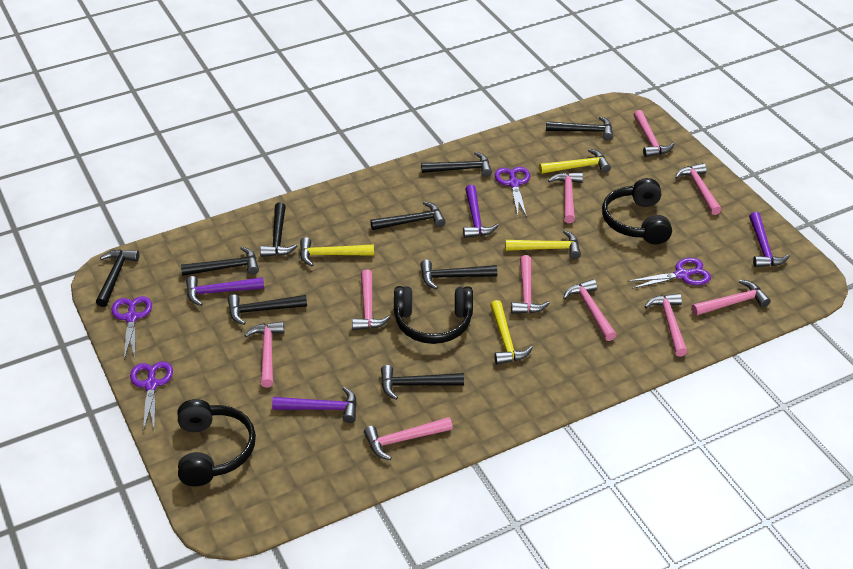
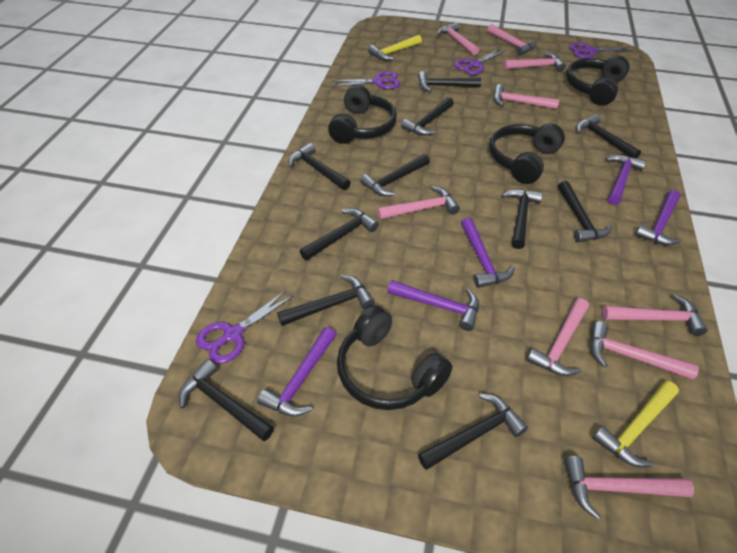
black hammer: [96,249,140,307] [181,247,259,276] [228,294,307,325] [260,203,298,257] [370,201,445,230] [381,365,464,400] [420,260,497,289] [421,152,492,177] [546,116,613,141] = 9 -> [179,360,274,441] [277,275,374,326] [289,143,351,190] [300,208,379,261] [360,154,430,196] [401,97,454,136] [418,71,481,92] [418,394,528,470] [502,189,543,249] [558,181,612,242] [577,114,641,158] = 11
black headphones: [178,399,256,486] [394,286,473,344] [602,178,672,244] = 3 -> [328,85,397,144] [337,306,453,410] [489,123,565,184] [566,56,629,105] = 4
pink hammer: [244,321,284,388] [352,270,391,330] [364,417,453,460] [511,255,550,314] [548,172,583,223] [563,279,616,341] [633,110,674,157] [644,293,687,357] [675,163,722,215] [691,280,771,316] = 10 -> [377,186,460,220] [437,23,479,55] [487,24,536,56] [493,84,559,109] [503,53,566,71] [527,298,589,376] [564,456,694,519] [591,321,699,380] [602,294,708,336] = 9
purple hammer: [186,276,264,306] [272,387,357,423] [463,185,499,238] [749,212,790,267] = 4 -> [257,327,336,417] [387,280,479,331] [461,218,515,288] [606,155,646,205] [635,190,682,245] = 5
yellow hammer: [300,237,374,266] [490,300,533,365] [505,230,581,259] [539,149,611,174] = 4 -> [368,35,422,60] [592,381,679,467] = 2

